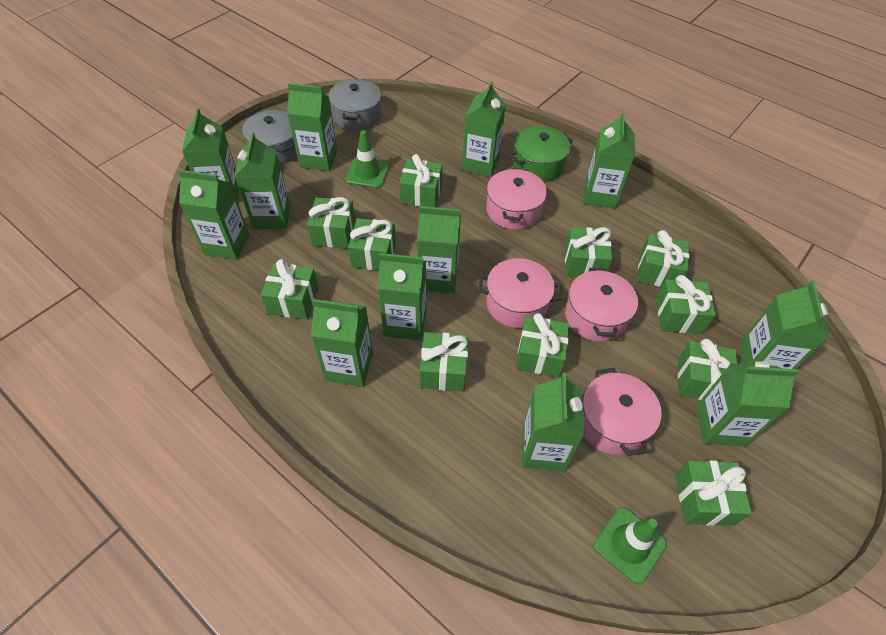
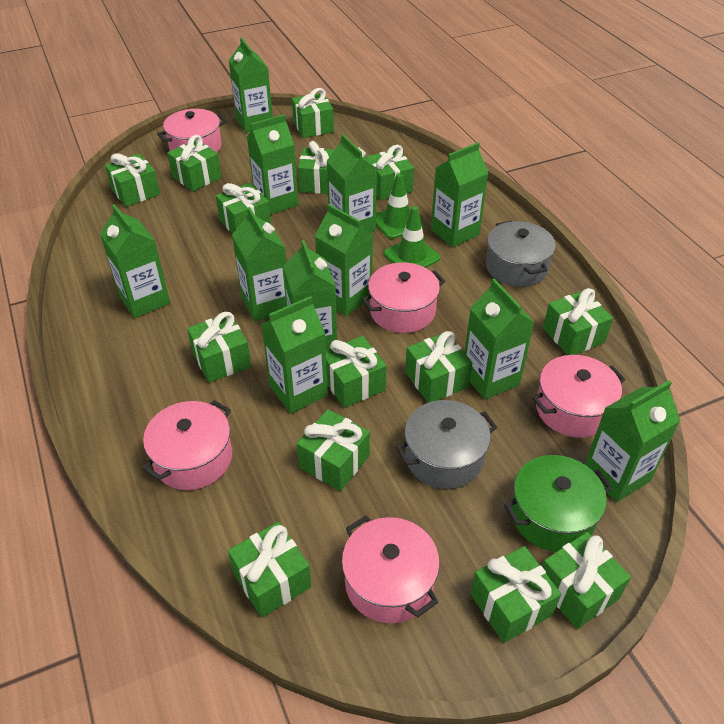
green carton: [178,170,249,260] [182,108,240,202] [235,132,290,229] [287,83,337,171] [311,299,373,387] [378,253,426,340] [417,206,461,294] [462,81,506,177] [522,373,585,471] [584,112,635,208] [696,361,799,446] [740,281,830,369] = 12 -> [100,204,170,318] [229,37,273,133] [232,207,287,322] [247,114,299,215] [261,296,328,414] [283,240,337,350] [315,204,373,316] [327,134,377,233] [431,142,488,247] [464,279,535,400] [585,380,681,502] = 11
green gift: [261,259,319,319] [307,197,355,248] [348,218,396,271] [399,154,442,207] [420,332,468,391] [516,313,569,377] [564,227,612,277] [637,230,689,287] [656,275,716,334] [675,460,752,526] [678,339,737,400] = 11 -> [105,153,160,207] [167,135,222,192] [187,312,251,383] [216,183,271,234] [228,522,312,618] [292,88,334,138] [297,409,370,491] [298,141,335,194] [326,336,386,408] [366,145,414,200] [405,331,472,403] [470,546,561,643] [542,532,631,629] [543,288,613,355] = 14
pink pot: [478,258,562,328] [486,168,547,230] [565,268,638,342] [583,368,662,456] = 4 -> [142,400,232,490] [157,109,227,152] [342,516,440,623] [361,262,445,333] [532,355,626,438] = 5

